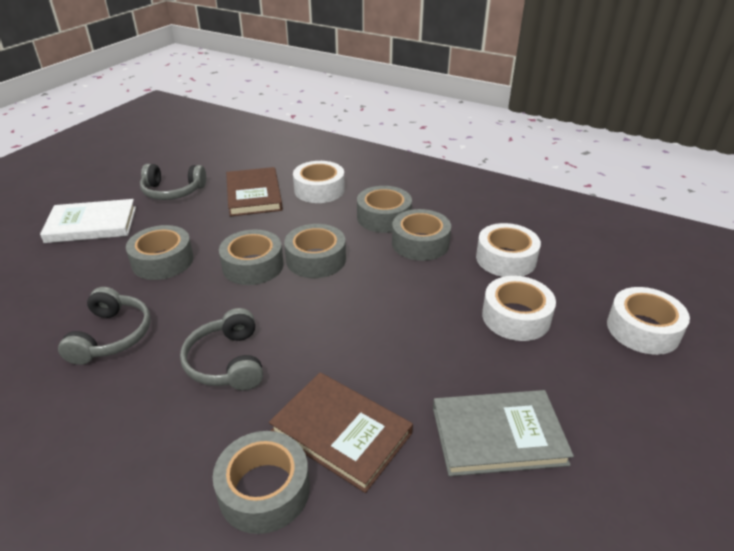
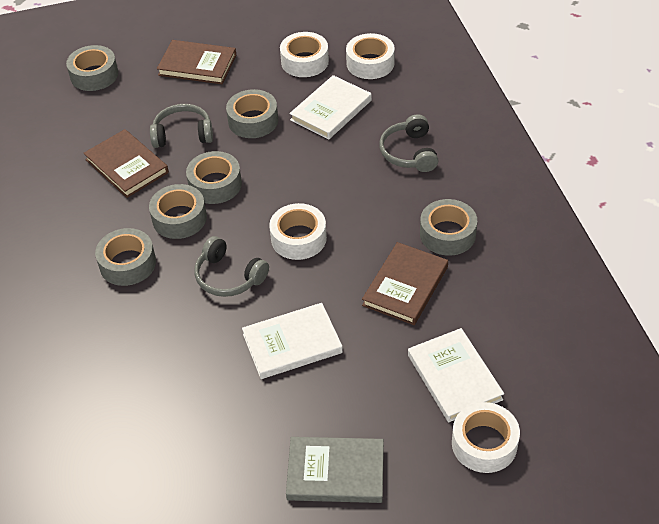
brown book: [226,167,283,217] [269,372,413,493] = 2 -> [83,129,169,198] [157,40,236,84] [362,242,448,325] = 3
white book: [40,199,136,243] = 1 -> [242,303,343,379] [289,75,372,140] [408,328,504,422] = 3

